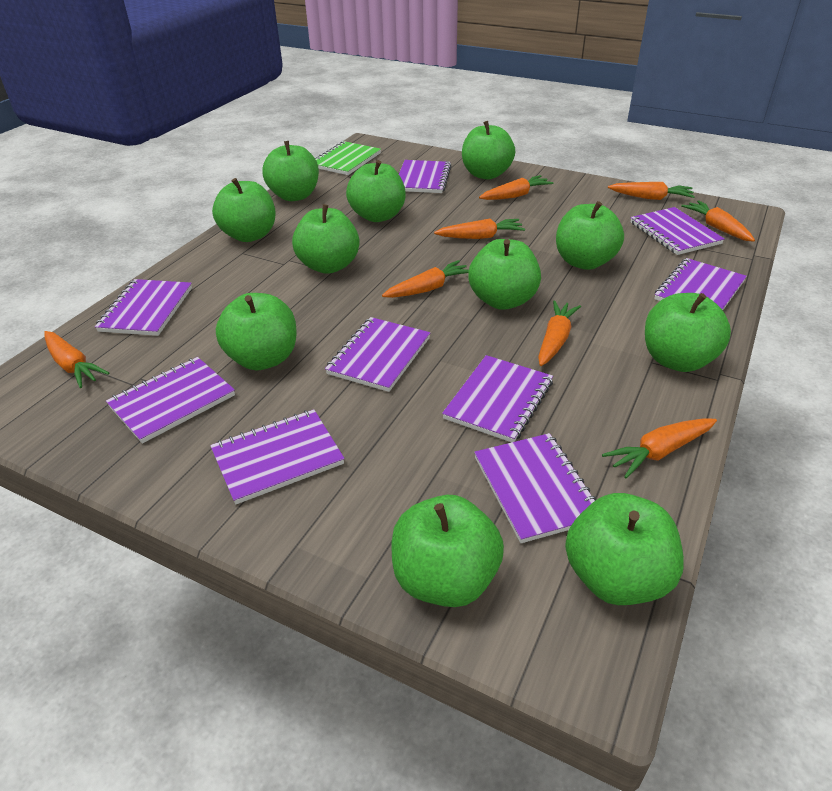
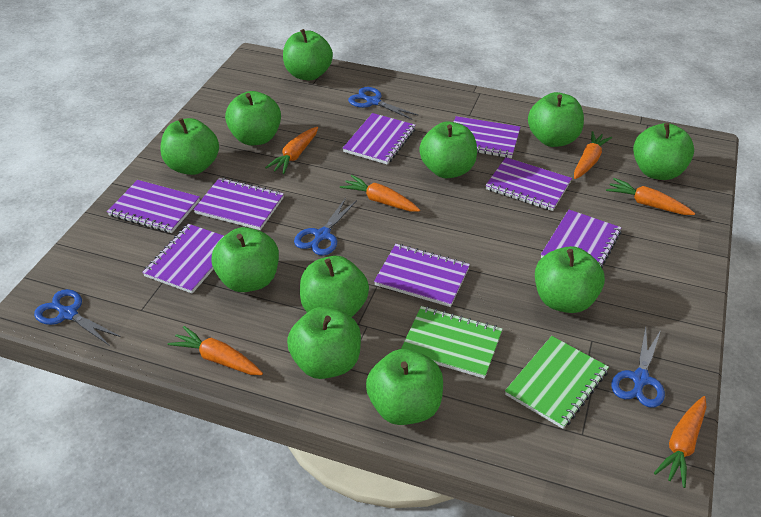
blue scissors: none = 0 -> [34,289,121,346] [294,198,357,256] [348,87,419,120] [611,327,665,408] = 4
green notebook: [315,141,381,175] = 1 -> [401,306,503,379] [505,336,609,429] = 2
orange carrot: [44,331,109,388] [382,260,469,298] [434,219,525,239] [479,175,553,200] [538,300,581,366] [602,418,717,478] [608,182,695,200] [681,200,755,242] = 8 -> [168,326,263,375] [265,127,318,174] [340,175,420,212] [574,131,612,179] [606,178,695,215] [654,396,706,488] = 6
purple notebook: [95,279,192,336] [106,357,235,444] [210,409,345,504] [325,317,430,392] [399,160,451,193] [442,355,553,442] [474,433,596,543] [631,207,725,255] [654,258,747,310] = 9 -> [107,180,200,233] [142,224,224,294] [193,178,284,230] [343,113,416,165] [374,244,470,307] [454,116,520,158] [485,157,572,211] [541,210,622,268] = 8

